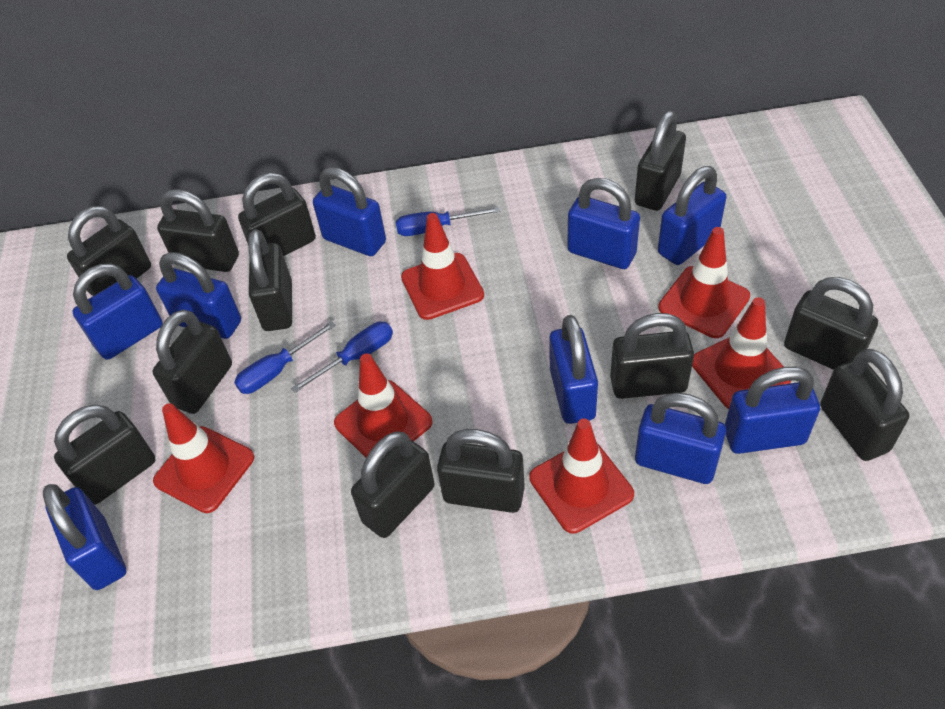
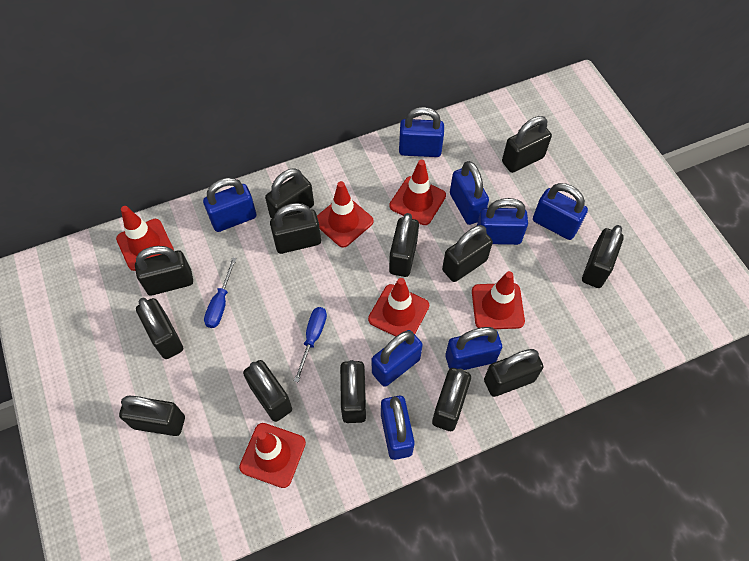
black padlock: [54,405,156,505] [67,206,151,296] [152,310,232,414] [157,189,239,272] [238,173,316,256] [248,229,292,331] [351,431,435,538] [437,429,525,513] [610,313,694,399] [635,111,686,211] [784,277,878,370] [820,349,909,461] = 12 -> [119,396,185,436] [135,246,193,296] [136,297,183,359] [243,360,292,422] [265,168,314,219] [270,203,321,254] [340,360,366,423] [389,213,419,277] [432,368,471,431] [442,225,493,282] [484,349,543,397] [502,116,552,173] [582,225,624,288] = 13
blue padlock: [43,484,126,590] [72,264,163,360] [156,252,241,339] [313,167,386,256] [549,315,598,424] [567,178,640,269] [635,393,726,484] [658,166,726,265] [725,367,820,454] = 9 -> [203,178,256,232] [372,330,423,387] [381,396,415,460] [399,107,444,157] [445,327,502,370] [450,161,489,225] [477,198,528,245] [533,183,588,240] = 8
blue screwdriver: [234,321,336,394] [291,322,393,393] [396,207,501,236] = 3 -> [204,257,237,328] [294,307,327,382] = 2

